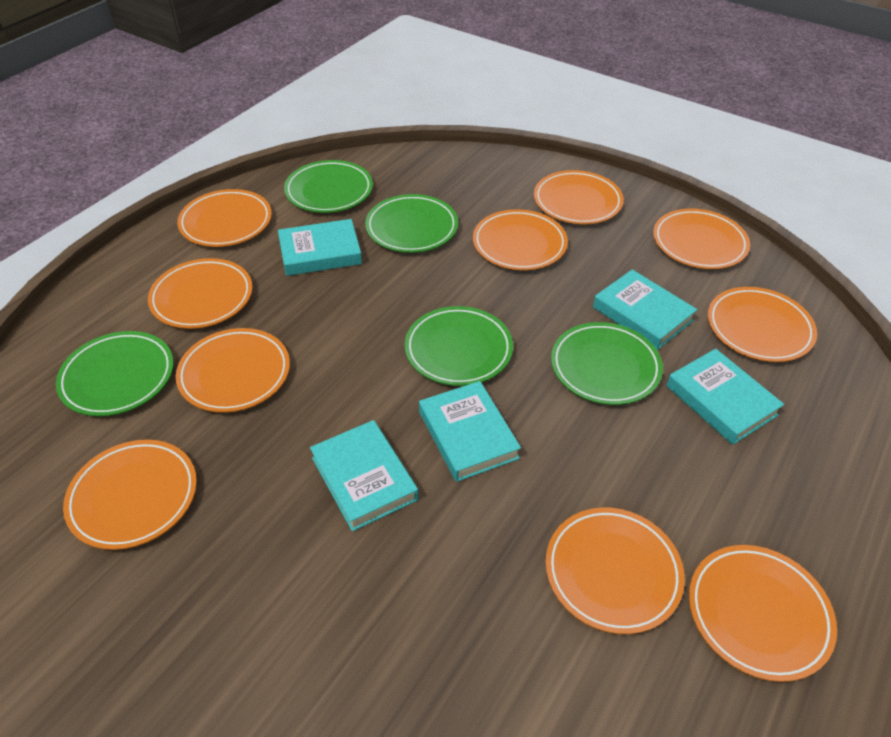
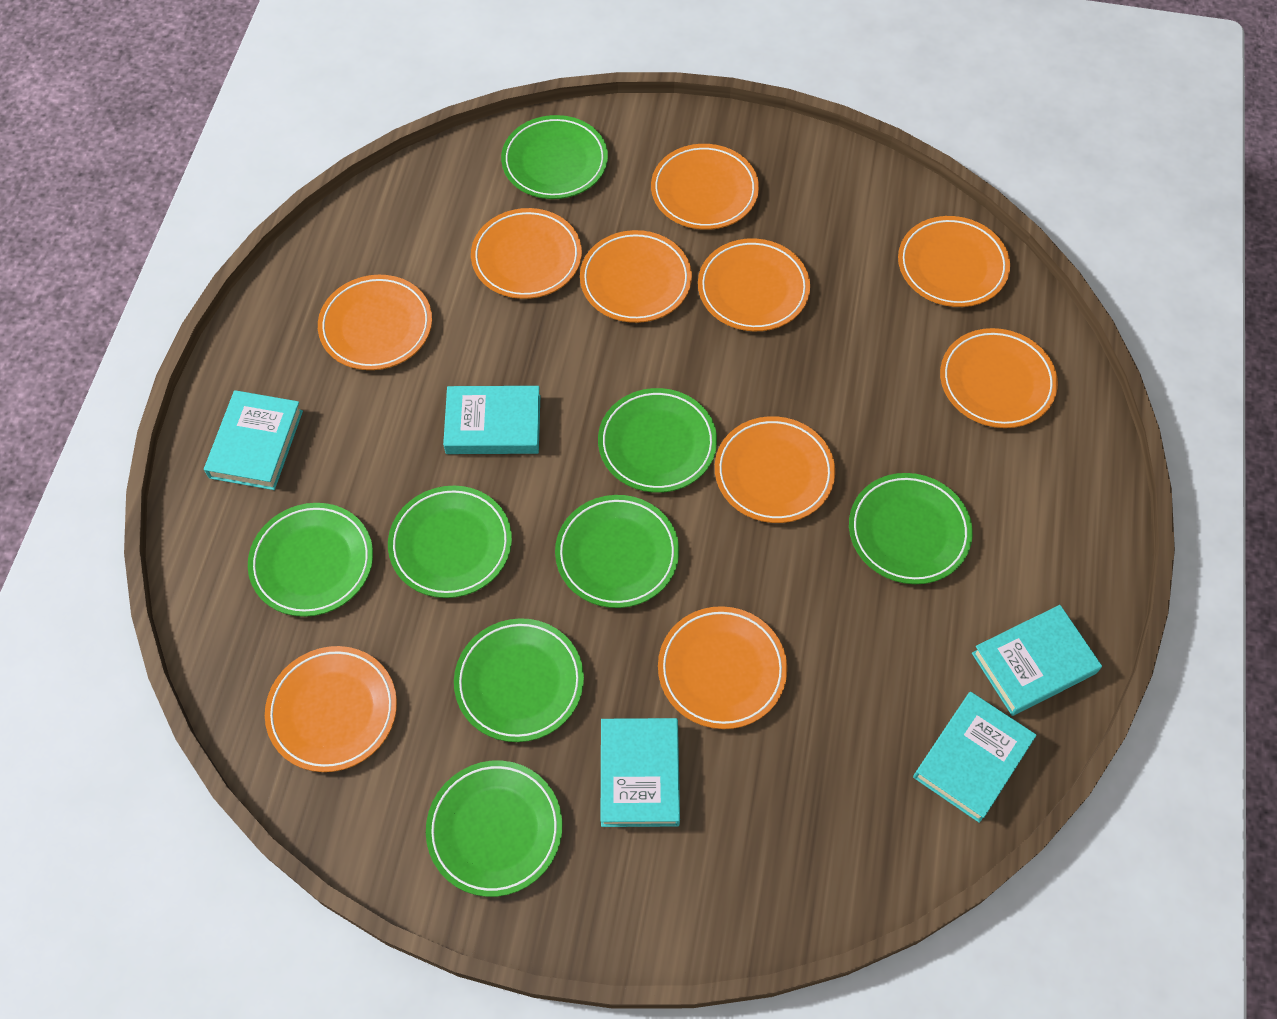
green plate: [56,331,174,416] [284,160,373,213] [365,194,458,253] [404,306,513,386] [551,322,663,405] = 5 -> [248,503,373,617] [388,486,512,598] [426,760,562,897] [454,618,584,742] [501,115,608,199] [555,495,679,608] [598,388,717,493] [849,473,973,584] = 8

